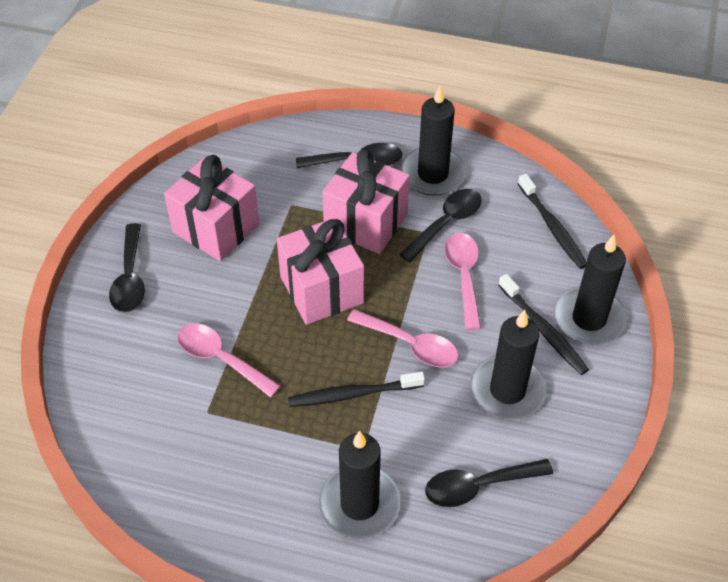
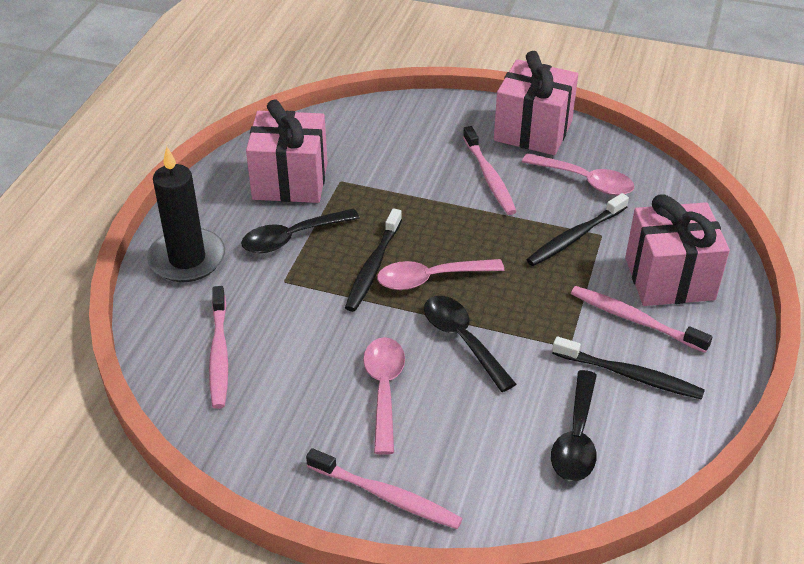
black candle: [319,431,401,539] [401,85,466,196] [470,310,547,420] [554,235,627,345] = 4 -> [147,146,225,282] = 1
black spoon: [109,223,145,312] [296,143,402,168] [399,189,482,262] [425,459,553,507] = 4 -> [241,208,360,253] [424,296,516,392] [551,370,597,481] = 3
pink toothbrush: none = 0 -> [209,286,228,409] [306,448,463,529] [463,126,517,215] [571,286,712,353] = 4

